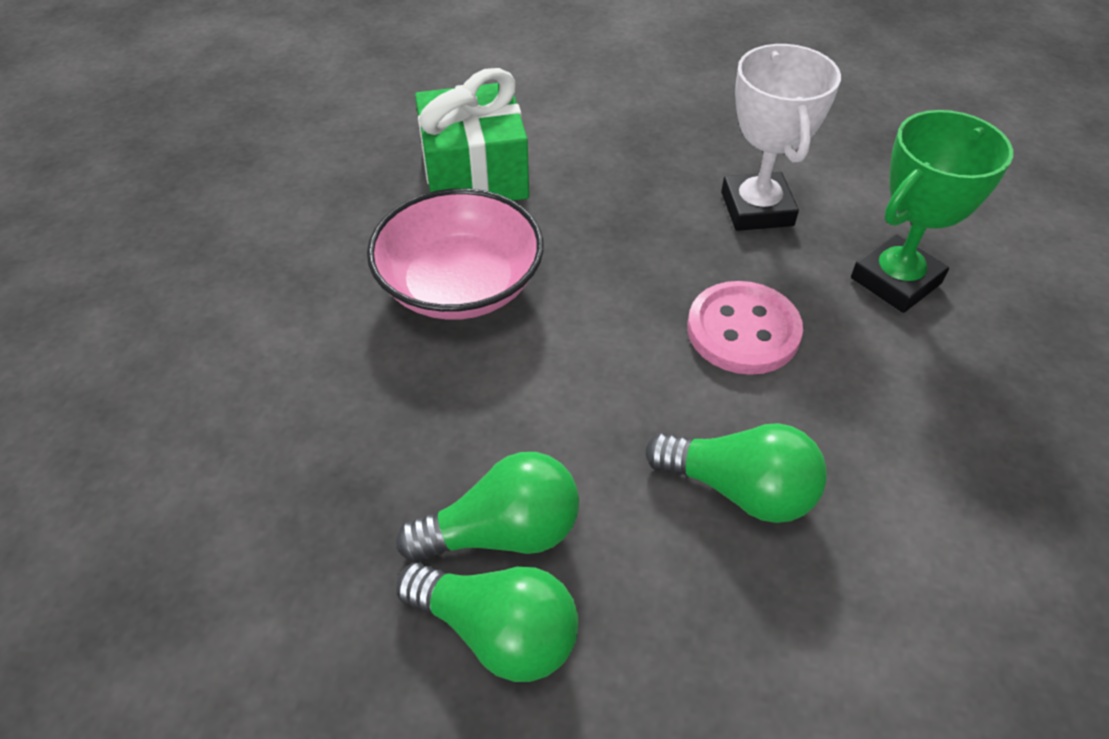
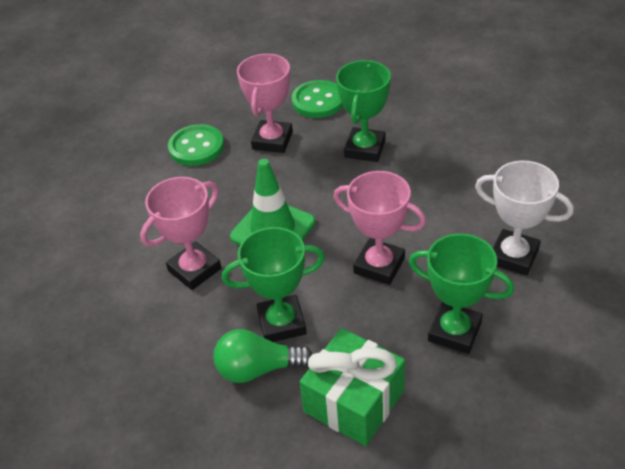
green button: none = 0 -> [168,124,224,166] [292,80,343,118] = 2
green light bulb: [396,452,579,563] [396,563,579,682] [645,423,827,523] = 3 -> [213,329,312,383] = 1
green traffic cone: none = 0 -> [230,159,315,245] = 1
green trophy: [851,110,1013,313] = 1 -> [222,227,325,342] [336,60,391,162] [409,234,514,354] = 3
pink bowl: [367,188,544,320] = 1 -> none = 0
pink button: [687,281,803,375] = 1 -> none = 0
pink trophy: none = 0 -> [140,177,222,290] [237,54,293,153] [334,171,426,285] = 3

